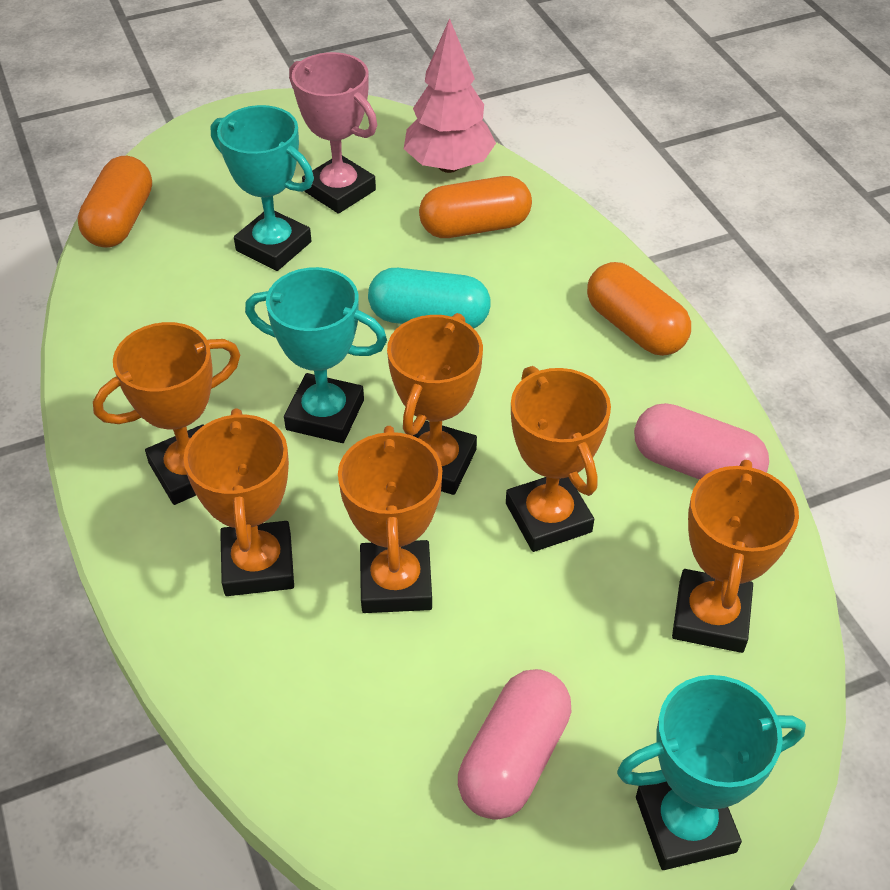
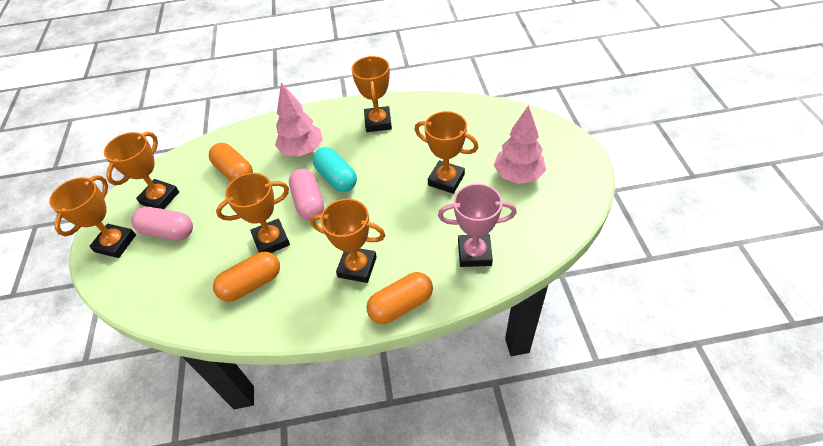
pink tree: [404,18,496,173] = 1 -> [275,82,323,157] [494,105,546,184] = 2
turquoise trophy: [211,105,314,271] [245,267,387,443] [617,675,806,870] = 3 -> none = 0

